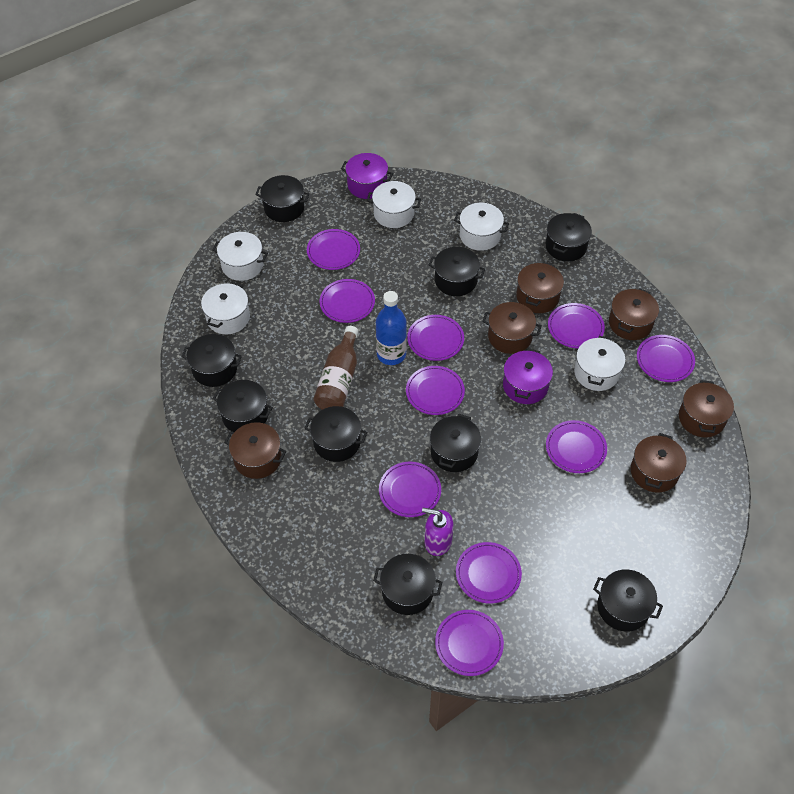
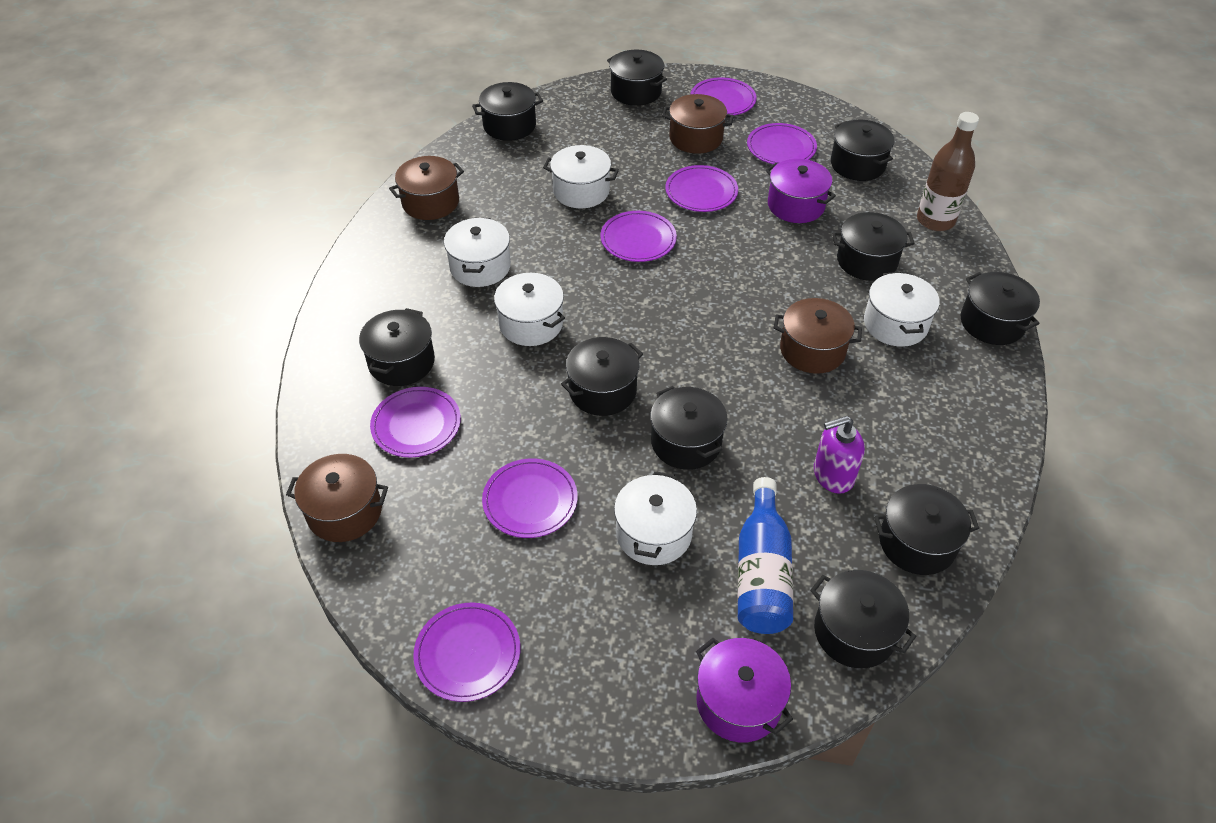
black pot: [181,334,242,387] [212,380,273,432] [255,175,309,222] [304,406,367,462] [373,554,442,615] [429,247,485,296] [430,414,481,472] [545,213,592,262] [593,569,663,632] = 9 -> [359,308,435,386] [472,82,543,141] [561,337,643,416] [607,50,667,106] [650,386,728,470] [810,570,917,668] [831,120,894,181] [832,212,915,281] [874,484,979,575] [961,272,1040,345] = 10
brown pot: [224,422,286,479] [482,302,542,354] [516,262,564,313] [609,288,659,340] [631,433,687,493] [679,380,734,438] = 6 -> [286,454,388,542] [389,156,464,220] [662,94,734,154] [774,298,862,374] = 4
purple plate: [307,229,360,270] [319,279,375,323] [379,462,441,517] [406,366,465,415] [407,315,464,361] [435,610,504,676] [456,542,522,604] [546,420,607,473] [548,303,605,349] [637,335,695,382] = 10 -> [370,387,461,457] [413,602,520,702] [482,458,578,538] [600,211,677,262] [665,165,738,212] [691,77,757,115] [747,123,817,164] = 7

